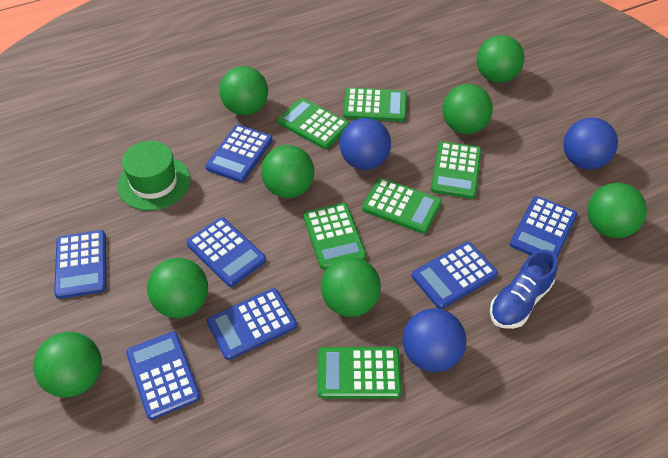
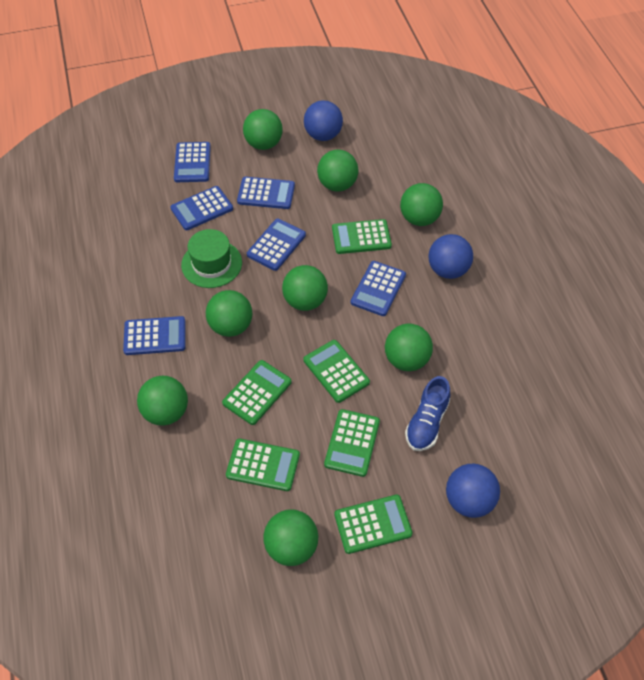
blue calculator: [54,230,106,299] [126,331,201,420] [186,217,266,287] [205,125,273,182] [207,288,297,360] [412,242,498,309] [510,196,577,257] = 7 -> [123,316,185,355] [170,186,233,230] [174,142,211,182] [237,177,295,209] [247,219,306,271] [351,261,406,316] = 6

